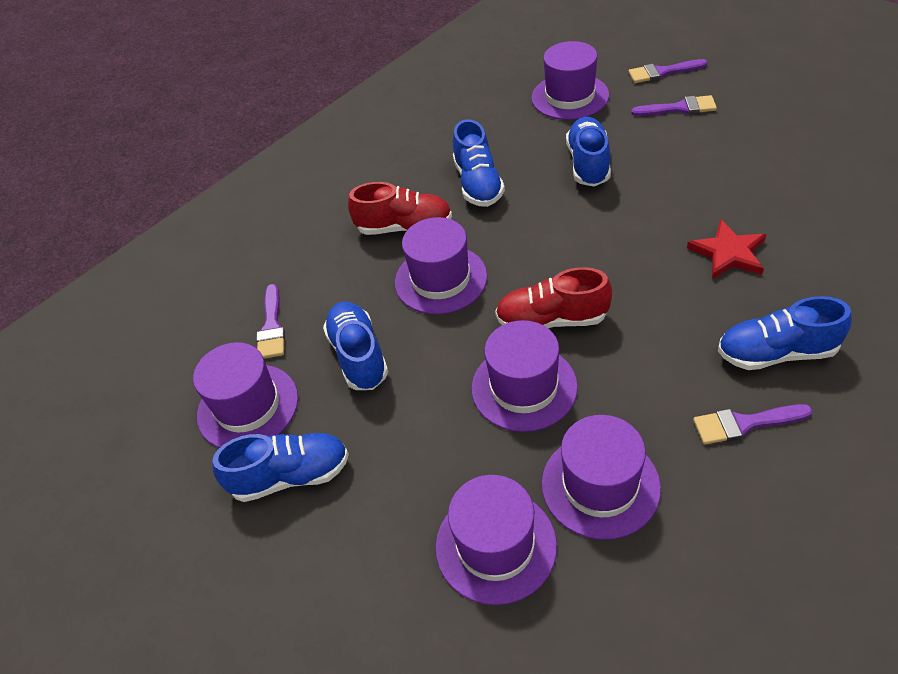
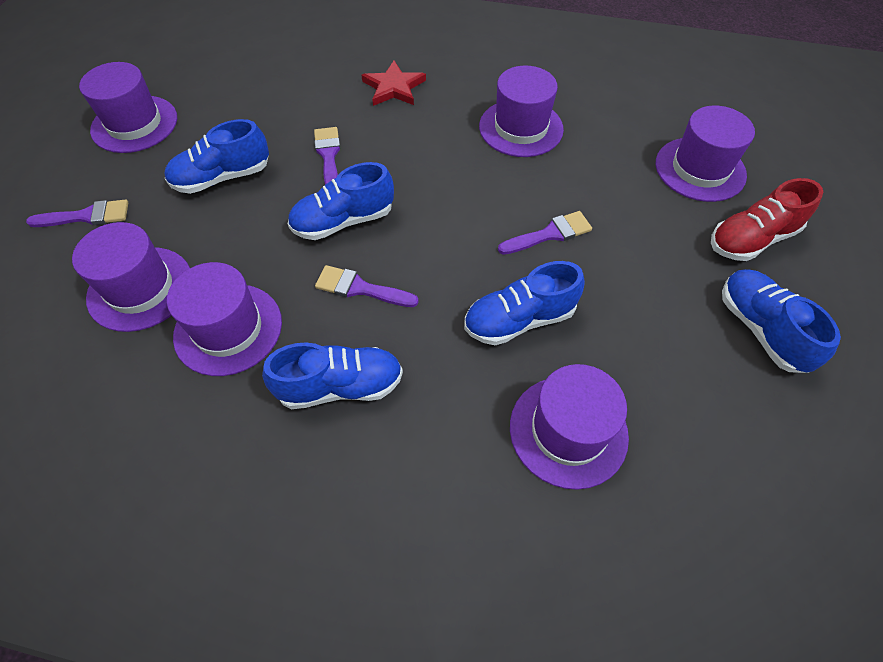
red shoe: [348,182,452,235] [495,267,612,328] = 2 -> [711,178,823,261] = 1

